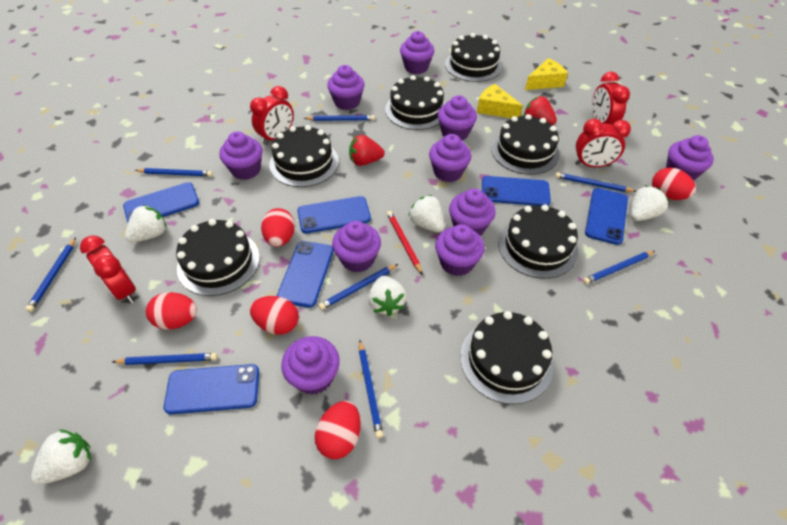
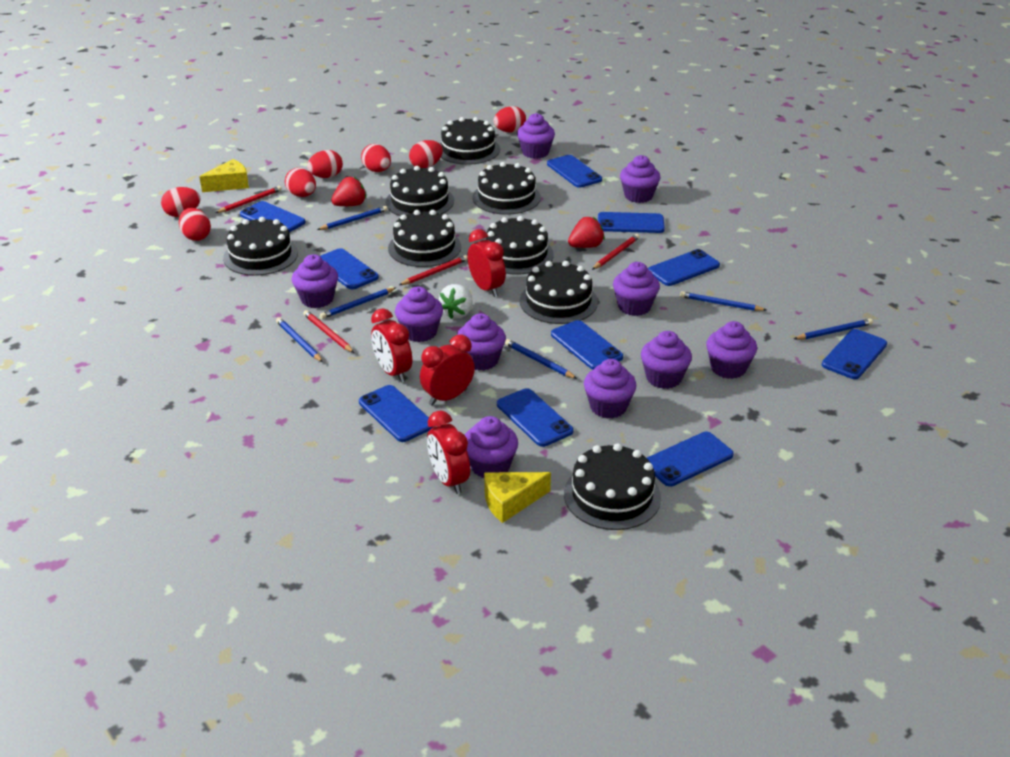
black cake: [176,219,260,296] [269,125,339,187] [385,75,445,130] [445,33,502,82] [460,311,554,404] [492,114,560,175] [498,204,578,279] = 7 -> [223,217,298,276] [385,166,454,216] [388,210,461,267] [440,117,500,165] [473,162,541,215] [486,216,554,274] [520,261,598,324] [564,443,661,530] = 8
blue pencil: [26,237,76,312] [112,353,218,365] [135,168,213,176] [304,115,375,121] [318,264,398,310] [359,340,383,438] [555,172,637,192] [583,251,655,284] = 8 -> [276,317,323,362] [317,206,388,230] [320,288,396,319] [505,339,577,379] [680,291,766,311] [794,319,873,340] = 6
blue phone: [123,182,199,222] [164,364,259,414] [277,241,334,308] [297,196,371,234] [482,176,551,206] [585,188,628,245] = 6 -> [240,201,306,232] [320,248,379,289] [359,385,433,442] [497,388,573,447] [547,155,602,188] [551,320,623,370] [598,212,665,233] [647,432,734,487] [648,249,720,286] [822,329,887,379] = 10
red egg: [146,292,197,329] [250,296,299,335] [261,208,295,247] [315,401,361,459] [652,167,696,200] = 5 -> [161,187,201,217] [179,208,211,241] [285,168,316,197] [307,150,343,178] [361,144,391,172] [409,140,443,168] [493,106,526,133] = 7
red pencil: [387,211,423,275] = 1 -> [216,186,282,213] [303,310,354,353] [399,255,468,285] [592,234,640,270] = 4
white strawberry: [31,429,91,484] [125,205,167,243] [368,276,406,316] [409,195,445,232] [631,185,669,221] = 5 -> [439,284,473,319] = 1

